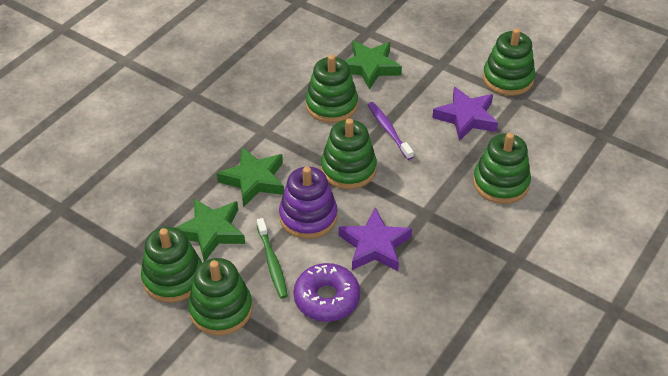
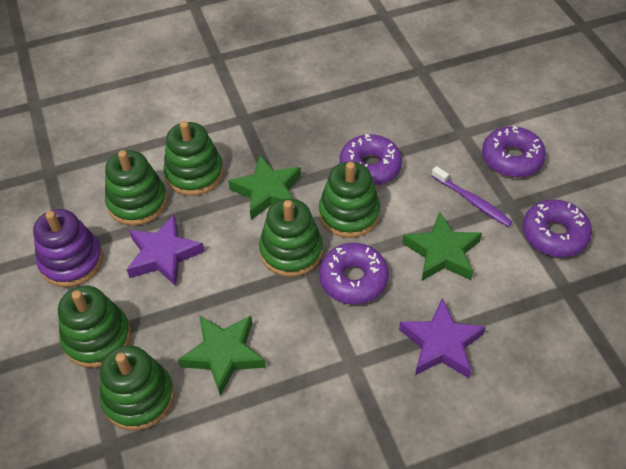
green toothbrush: [257,218,288,299] = 1 -> none = 0
purple donut: [293,263,360,322] = 1 -> [319,243,389,304] [339,134,402,186] [482,126,546,177] [523,199,592,257] = 4

